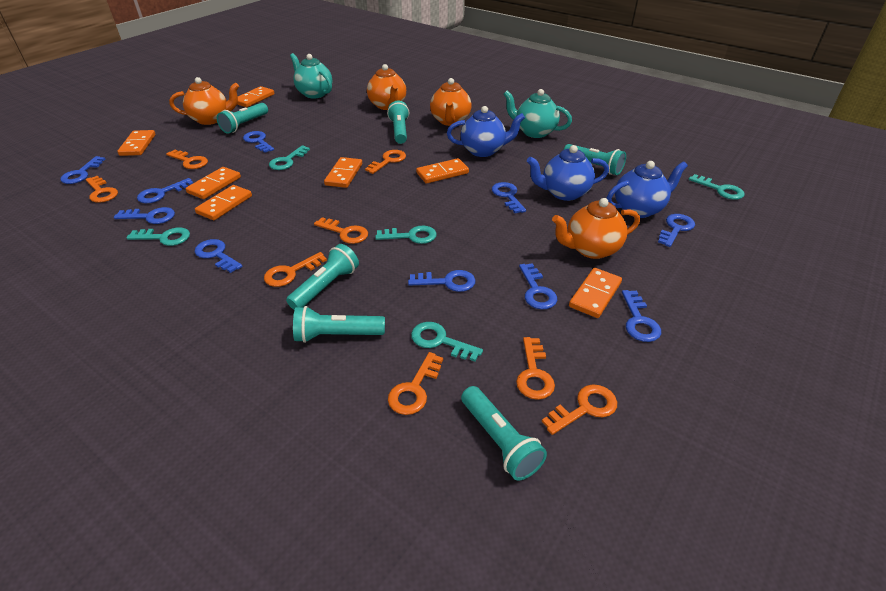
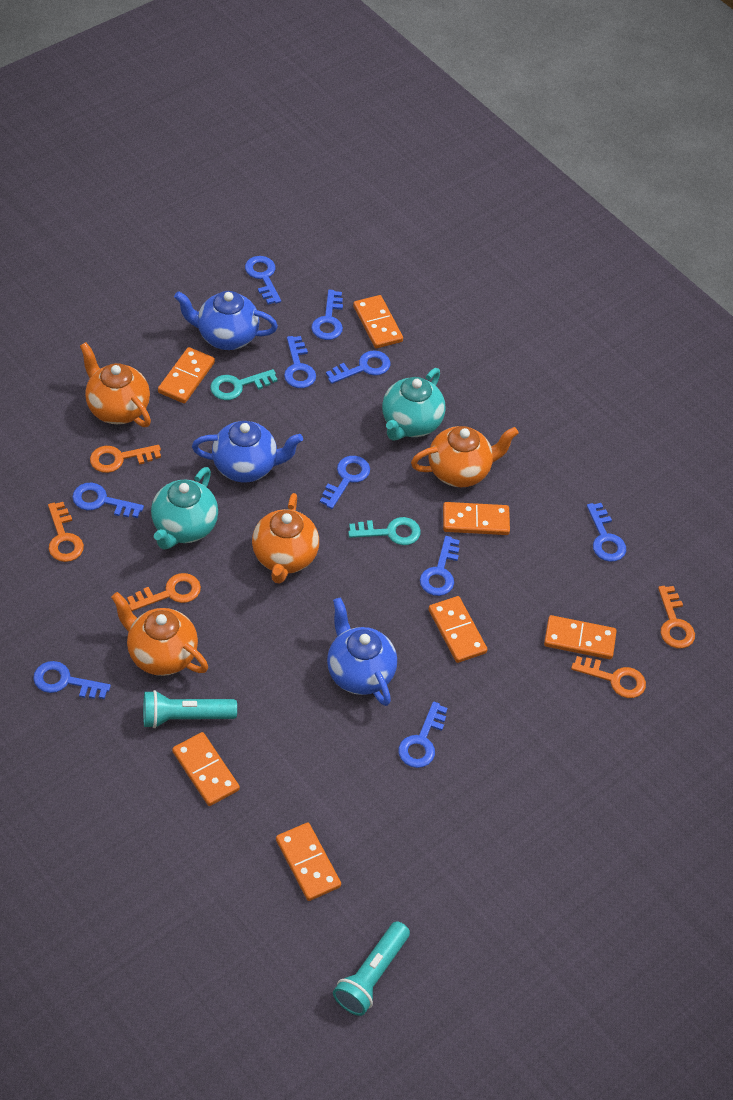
orange key: [86,176,118,203] [166,150,208,169] [264,252,327,287] [314,217,368,244] [365,150,406,174] [388,352,443,415] [516,337,555,400] [542,384,617,435] = 8 -> [48,502,84,562] [90,445,161,473] [127,573,201,611] [571,656,646,698] [658,586,695,648] = 5
turquoise flashlight: [217,103,268,134] [286,244,359,310] [293,306,385,343] [387,101,409,144] [461,386,547,481] [564,144,626,175] = 6 -> [143,690,237,728] [333,921,410,1016] = 2
turquoise key: [126,227,190,246] [269,145,310,170] [375,225,437,244] [411,322,483,362] [688,174,745,200] = 5 -> [210,369,278,400] [348,517,421,545] = 2

